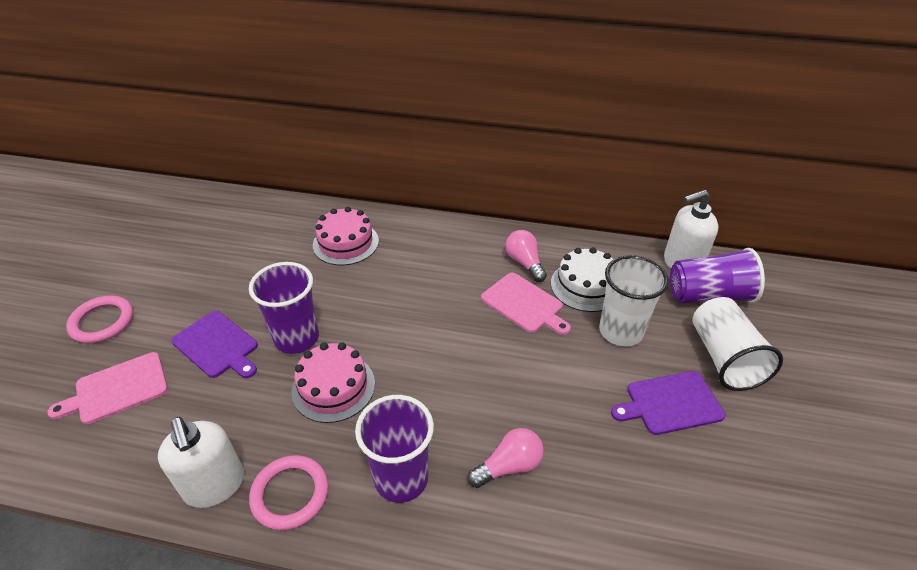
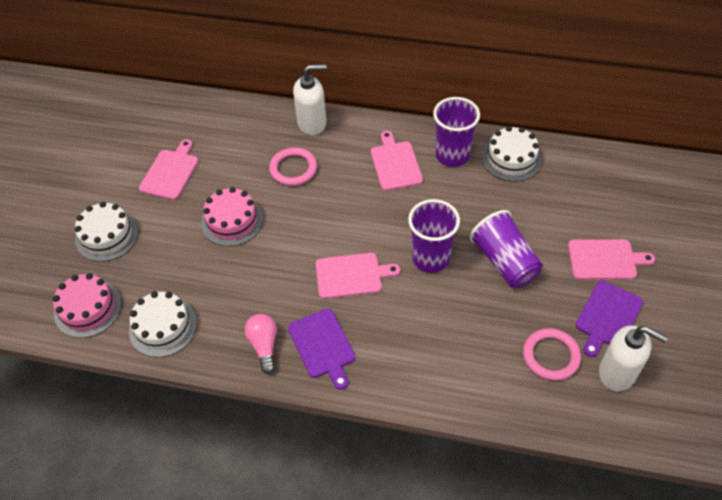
pink cutting board: [47,352,168,424] [481,273,571,335] = 2 -> [139,139,198,200] [316,253,400,299] [371,131,423,191] [568,239,655,280] = 4
pink light bulb: [468,428,544,488] [506,230,547,282] = 2 -> [245,314,277,374] = 1
white cake: [551,247,614,312] = 1 -> [75,202,138,262] [129,291,197,357] [482,126,542,182] = 3
white cup: [599,255,669,346] [692,297,783,391] = 2 -> none = 0

